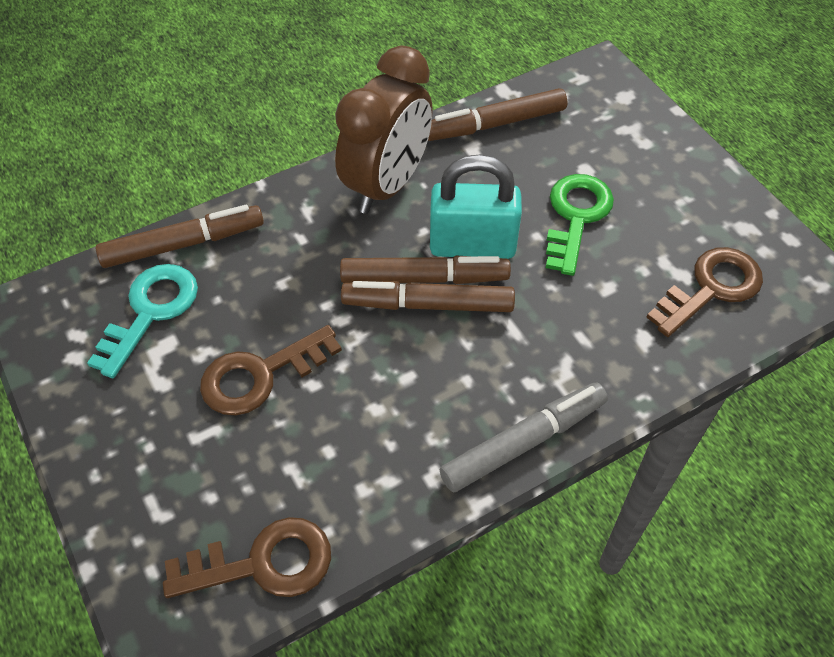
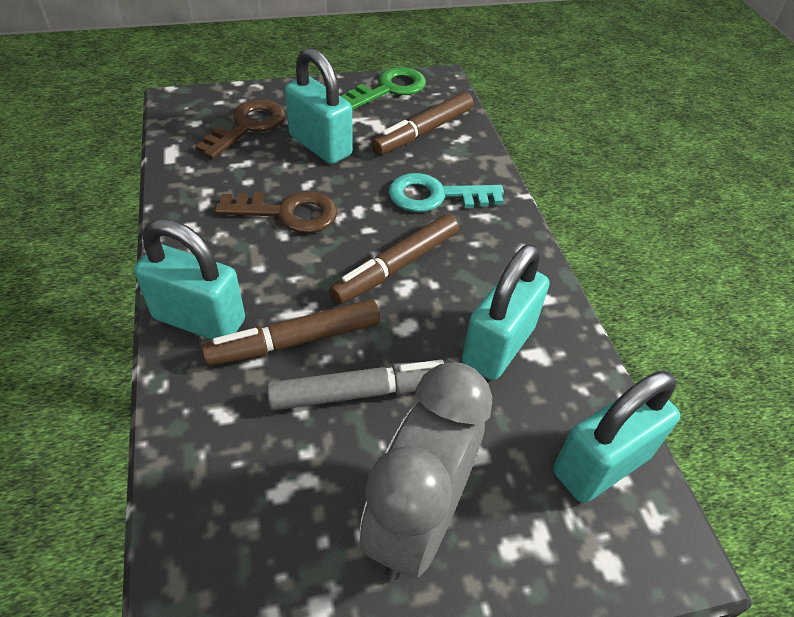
brown clock: [335,45,433,214] = 1 -> none = 0
brown key: [163,517,331,598] [200,325,342,416] [647,247,763,337] = 3 -> [195,100,285,159] [215,191,338,233] = 2
brown marker: [96,205,264,268] [340,255,511,284] [341,281,515,312] [428,88,567,141] = 4 -> [201,299,380,366] [329,214,459,305] [371,92,473,155] = 3
grey clock: none = 0 -> [359,362,492,580] = 1
turquoise padlock: [430,155,522,259] = 1 -> [134,219,245,340] [285,48,353,164] [462,244,550,380] [553,371,680,503] = 4

